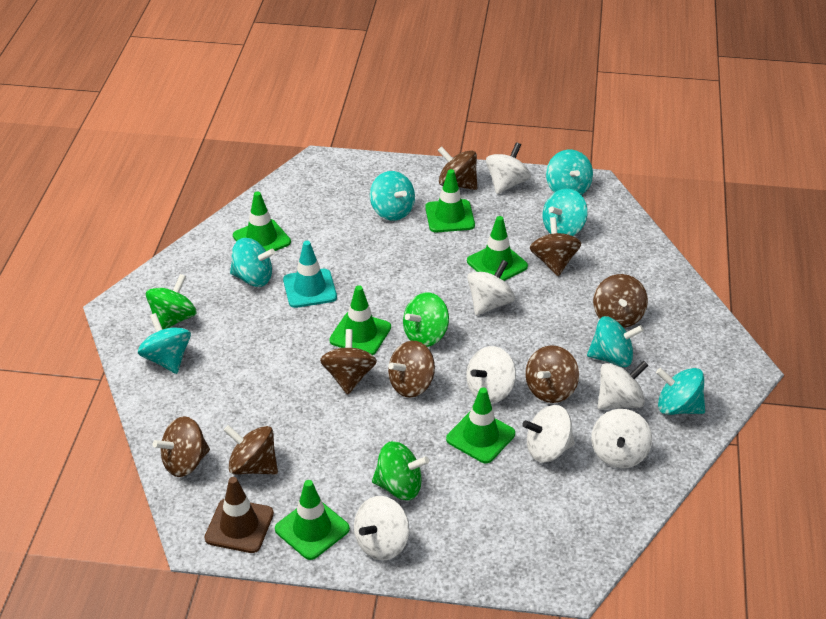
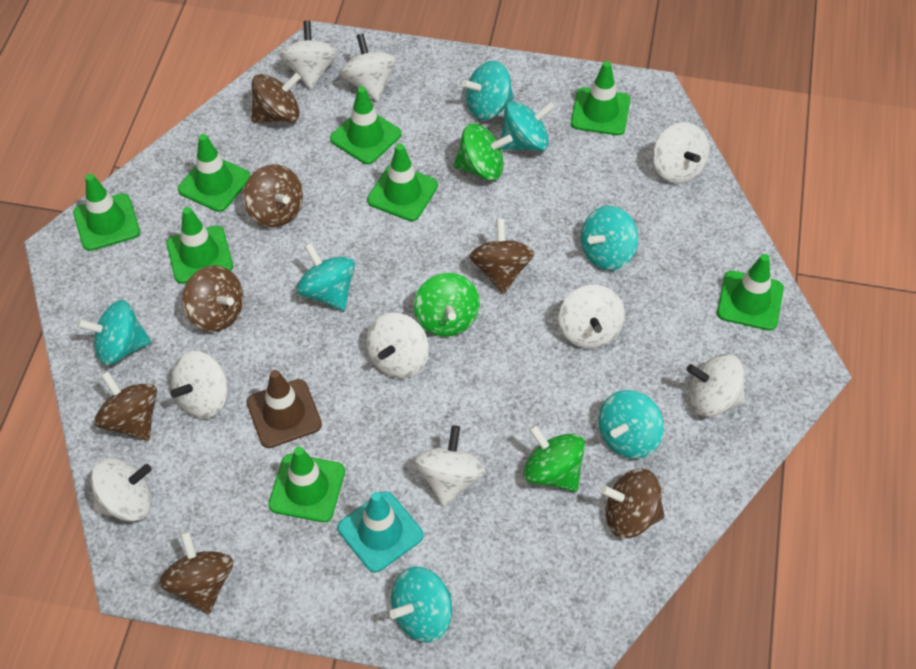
brown spinning top: [153,416,210,477] [223,425,278,475] [320,329,377,395] [388,341,435,398] [438,146,477,190] [525,345,579,403] [530,217,581,276] [593,274,648,328] = 8 -> [95,371,157,441] [159,531,233,614] [182,265,244,332] [243,164,303,228] [252,73,301,123] [469,218,534,294] [600,469,665,538] = 7
green traffic cone: [233,191,291,251] [275,480,350,560] [329,285,391,355] [425,169,475,232] [446,387,515,463] [467,216,528,281] = 6 -> [73,174,140,251] [166,207,233,284] [178,134,250,212] [269,447,345,522] [330,86,401,164] [367,144,438,221] [571,61,630,135] [717,254,784,331] = 8
white spinning top: [354,496,410,560] [466,346,516,403] [467,260,515,316] [486,142,531,194] [522,405,575,463] [591,409,652,468] [598,361,649,410] = 7 -> [91,458,152,521] [170,351,228,418] [279,21,338,89] [340,33,397,102] [366,313,429,378] [414,425,486,507] [558,285,625,349] [653,122,710,184] [686,354,745,417] = 9

